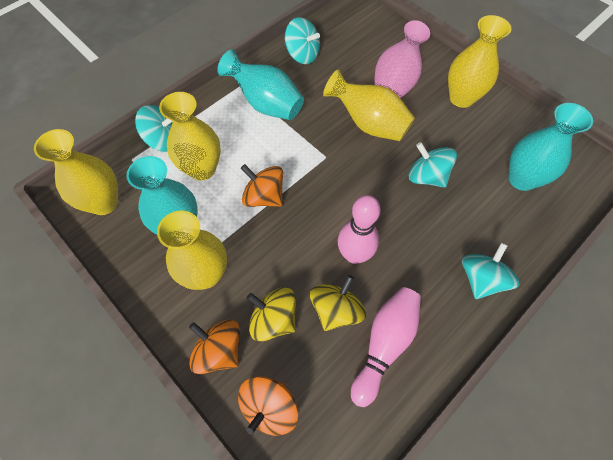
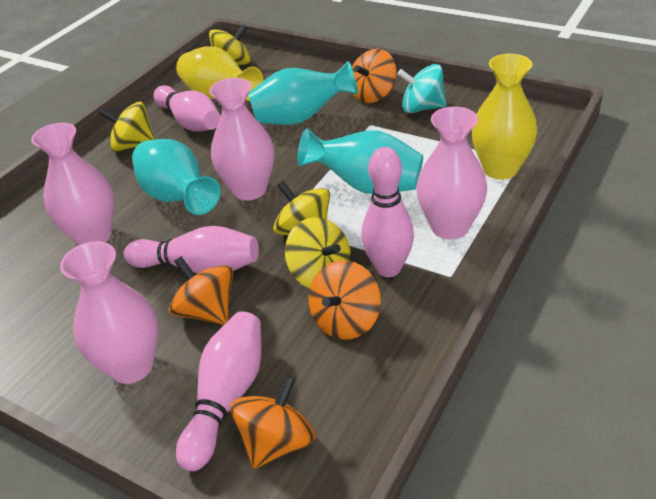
orange spinning top: [189,319,240,374] [238,376,298,436] [241,164,283,207] = 3 -> [169,257,233,325] [230,375,316,469] [309,260,381,340] [352,49,397,103] = 4
pink bowling pin: [338,195,381,264] [351,287,421,407] = 2 -> [124,226,259,273] [153,85,221,131] [176,311,261,471] [361,147,414,277] = 4
pink vase: [374,20,430,99] = 1 -> [31,123,114,245] [60,241,159,384] [209,78,274,201] [416,106,487,239] = 4
turquoise spinning top: [135,105,173,152] [285,17,320,64] [409,142,457,188] [462,243,520,299] = 4 -> [397,64,446,113] = 1
yellow spinning top: [247,287,296,341] [310,275,366,331] = 2 -> [99,102,155,152] [209,24,251,65] [273,181,330,235] [285,217,351,289] = 4
yellow vase: [34,129,118,215] [157,211,227,290] [159,92,221,181] [323,69,415,141] [448,15,511,108] = 5 -> [176,46,264,101] [472,54,537,180] = 2

